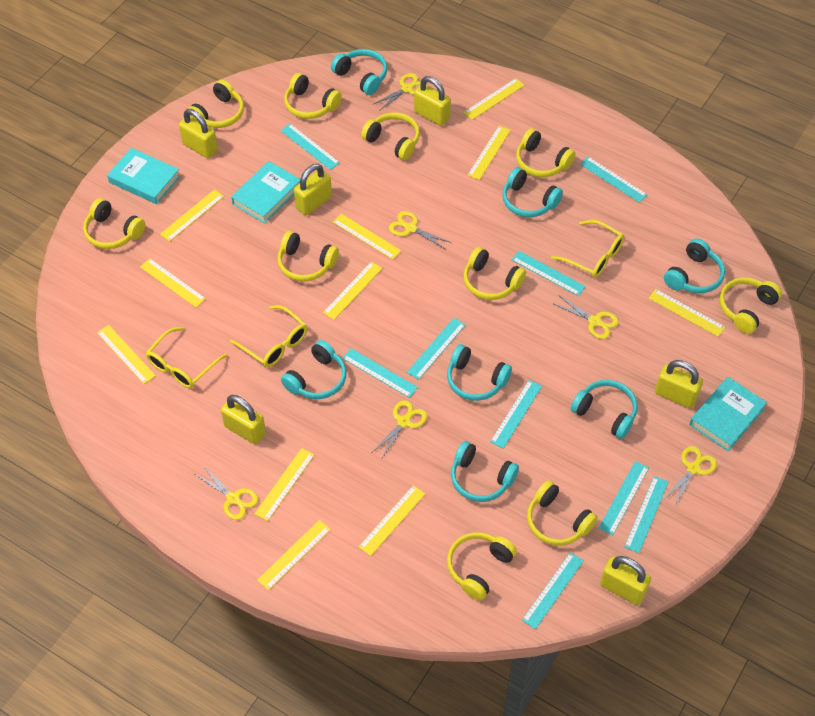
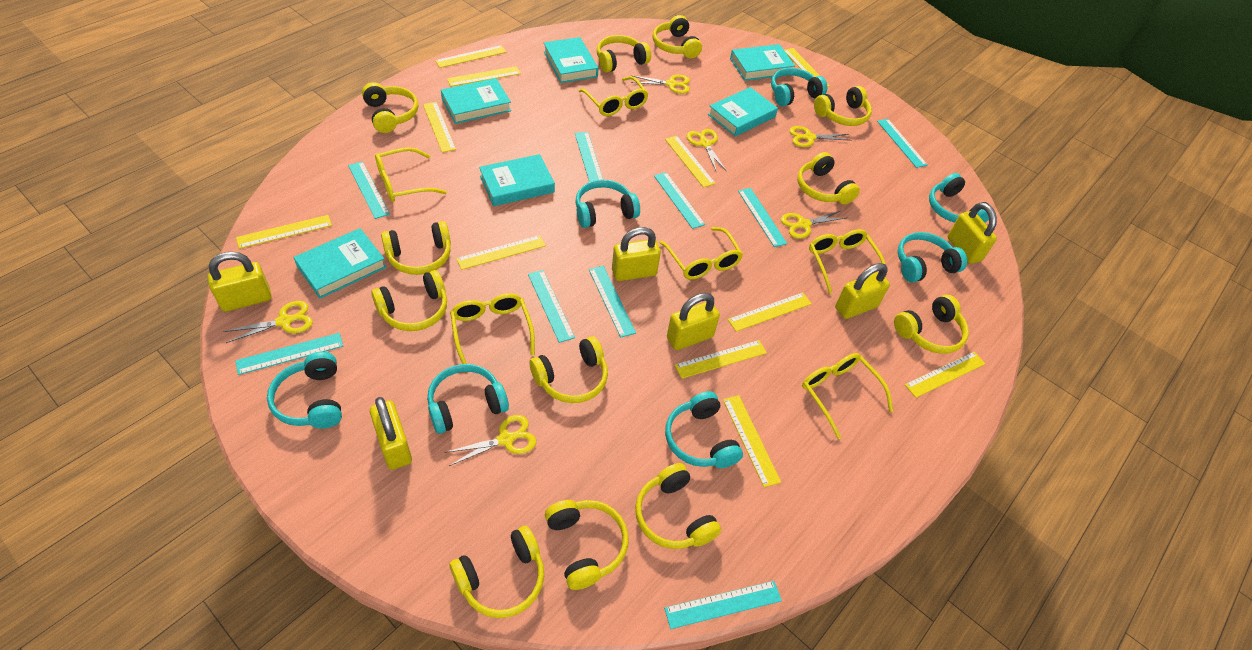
turquoise book: [107,148,181,204] [231,161,300,224] [689,377,767,451] = 3 -> [293,228,387,298] [441,78,511,124] [479,154,555,206] [544,37,599,83] [708,87,778,136] [730,44,795,81] = 6
yellow glasses: [146,327,227,388] [230,305,307,367] [551,220,624,278] = 3 -> [375,147,447,202] [450,293,535,364] [579,76,649,116] [660,227,743,280] [802,353,893,439] [809,229,886,294] = 6
yellow headphones: [83,198,145,249] [188,80,244,128] [277,231,339,281] [284,73,342,119] [361,112,420,160] [447,532,517,601] [464,247,526,300] [516,128,575,177] [527,480,598,546] [719,277,782,334] = 10 -> [362,82,418,133] [371,270,447,331] [381,221,451,275] [450,526,544,618] [529,336,608,403] [545,500,629,590] [597,35,651,73] [635,463,721,549] [653,15,702,58] [797,152,860,205] [814,86,872,126] [894,295,969,354] = 12

